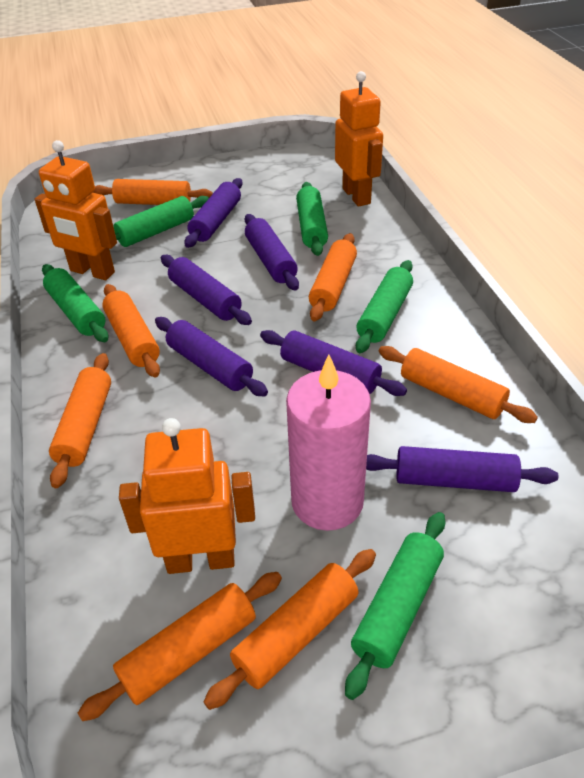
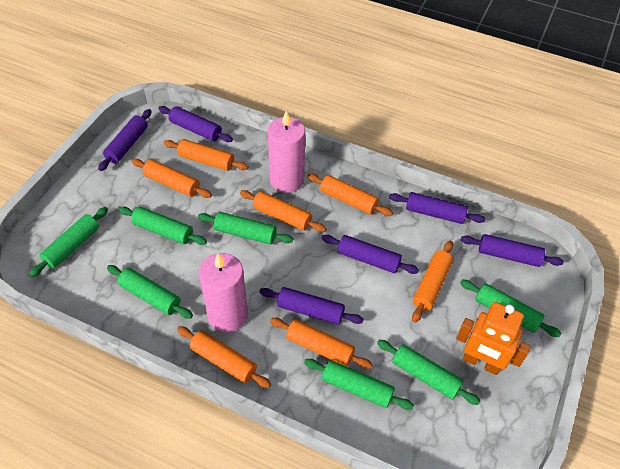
green rolling pin: [42,264,108,342] [113,196,209,247] [296,182,328,256] [345,512,445,700] [356,260,413,353] = 5 -> [29,207,108,277] [107,265,193,319] [119,206,207,245] [198,212,293,244] [304,359,414,410] [377,340,480,405] [460,280,561,337] = 7
orange robot: [35,140,117,280] [119,418,255,574] [335,71,383,207] = 3 -> [456,302,531,375] = 1
pink candle: [286,355,371,531] = 1 -> [199,253,248,332] [268,110,305,193] = 2

